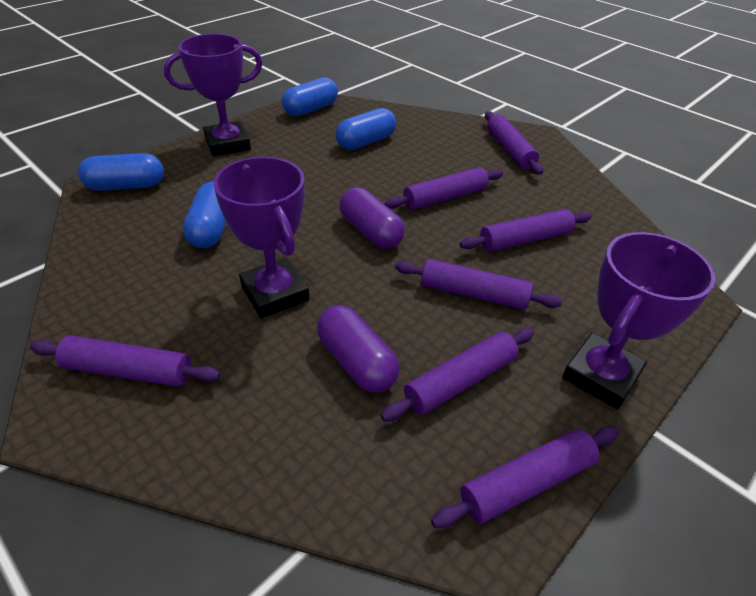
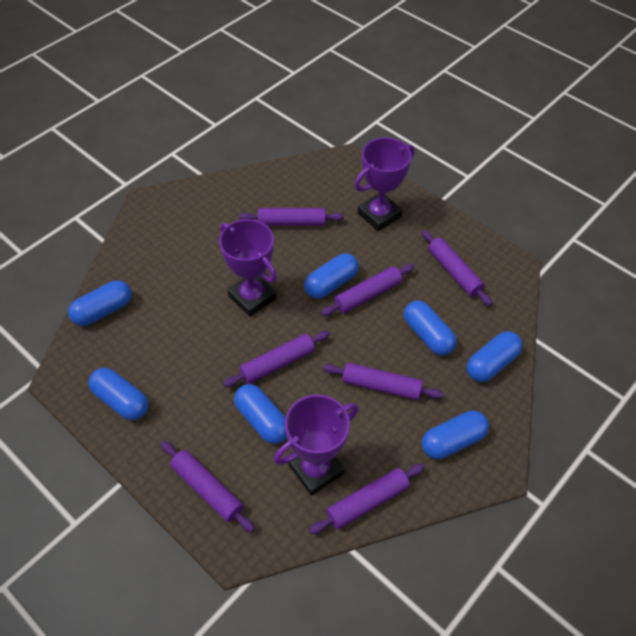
blue capsule: [78,153,164,191] [183,181,226,248] [282,77,338,116] [335,108,396,150] = 4 -> [68,280,132,326] [88,368,148,420] [234,384,287,444] [304,253,359,299] [404,301,457,355] [422,410,489,459] [467,331,523,382] = 7
purple capsule: [317,305,400,393] [339,187,405,249] = 2 -> none = 0

